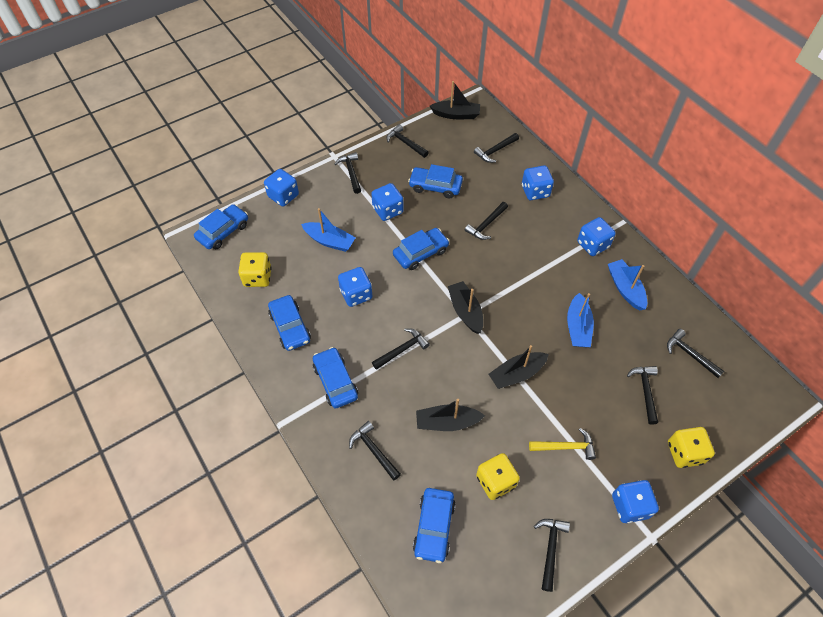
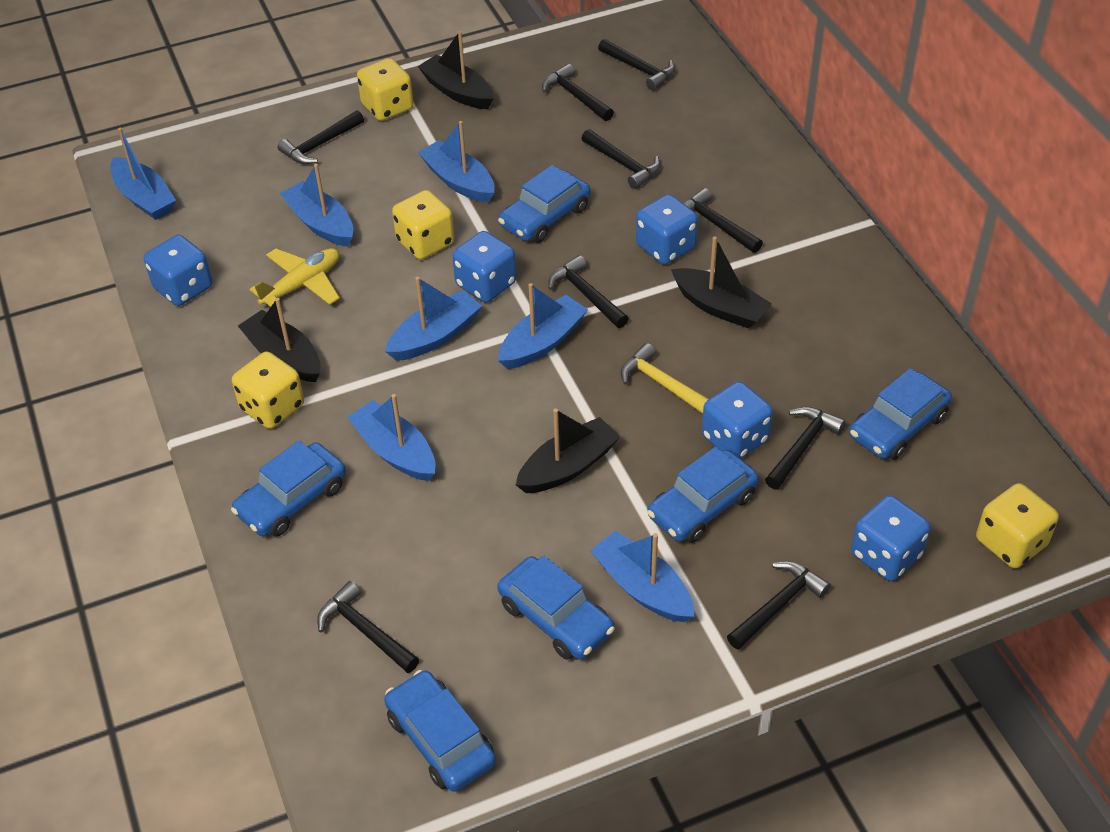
blue boat: [301,208,356,252] [567,293,594,347] [608,259,647,310] = 3 -> [110,128,176,220] [280,164,353,247] [347,394,435,481] [385,277,482,361] [418,121,495,203] [498,283,588,369] [590,531,694,622] = 7
blue dice: [264,169,299,207] [338,267,373,307] [371,183,404,221] [522,166,554,200] [577,217,616,256] [612,480,659,523] = 6 -> [144,235,212,306] [452,231,516,303] [636,194,698,265] [702,381,773,459] [851,495,930,581] = 5
yellow dice: [238,252,271,287] [476,453,520,500] [668,427,715,468] = 3 -> [232,352,304,429] [357,58,414,121] [392,190,455,260] [976,483,1059,568] = 4
yellow plane: none = 0 -> [250,248,340,307] = 1

